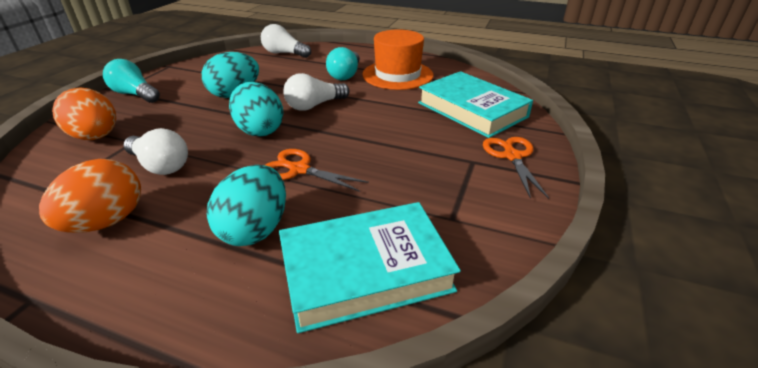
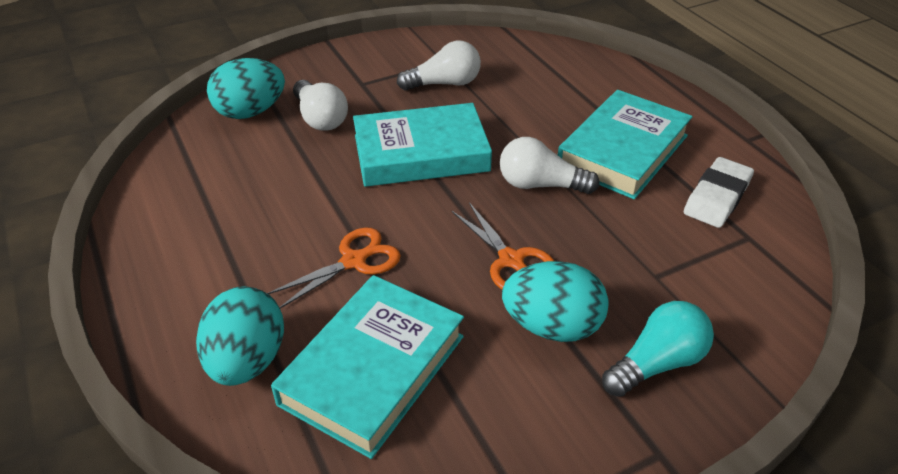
orange egg: [39,159,141,233] [52,88,116,140] = 2 -> none = 0
orange hat: [362,29,433,90] = 1 -> none = 0
turquoise book: [279,202,461,333] [418,71,533,138] = 2 -> [271,275,464,459] [353,103,492,187] [558,90,693,199] = 3
turquoise light bulb: [103,59,160,103] [326,47,360,80] = 2 -> [602,301,714,397] = 1
white eraser: none = 0 -> [684,157,754,228] = 1

